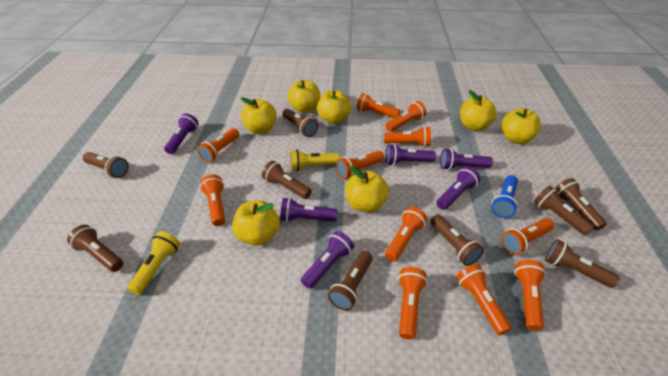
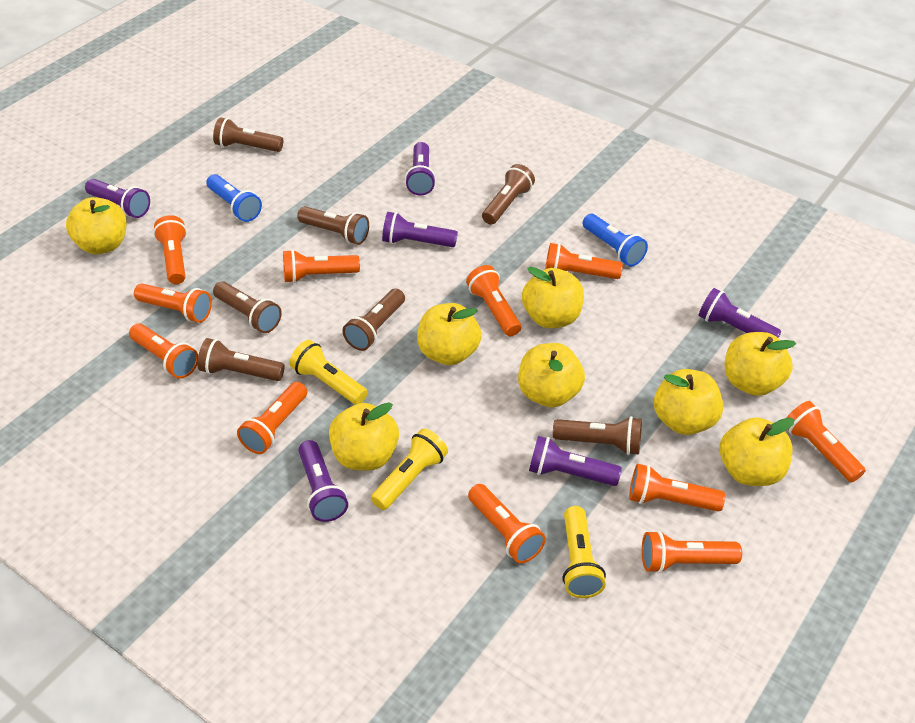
blue flashlight: [491,175,518,218] = 1 -> [206,174,262,222] [583,214,648,267] = 2
brown flashlight: [67,225,123,272] [83,152,129,178] [262,161,312,199] [282,109,318,137] [328,251,373,311] [430,215,484,266] [534,186,594,236] [545,239,620,288] [555,178,607,231] = 9 -> [198,338,285,381] [213,117,283,152] [213,281,282,333] [297,206,369,245] [342,289,405,351] [482,164,535,224] [553,416,642,455] = 7
yellow apple: [232,200,280,246] [241,97,277,134] [288,80,320,113] [317,90,351,124] [346,166,389,212] [460,90,497,131] [501,108,541,144] = 7 -> [66,197,127,254] [329,402,399,470] [417,303,481,365] [518,343,585,407] [522,267,584,328] [654,369,723,435] [720,417,794,486] [725,332,796,396] = 8
yellow flashlight: [127,231,180,295] [290,149,340,171] = 2 -> [290,340,368,405] [371,428,448,510] [562,506,606,598] = 3

